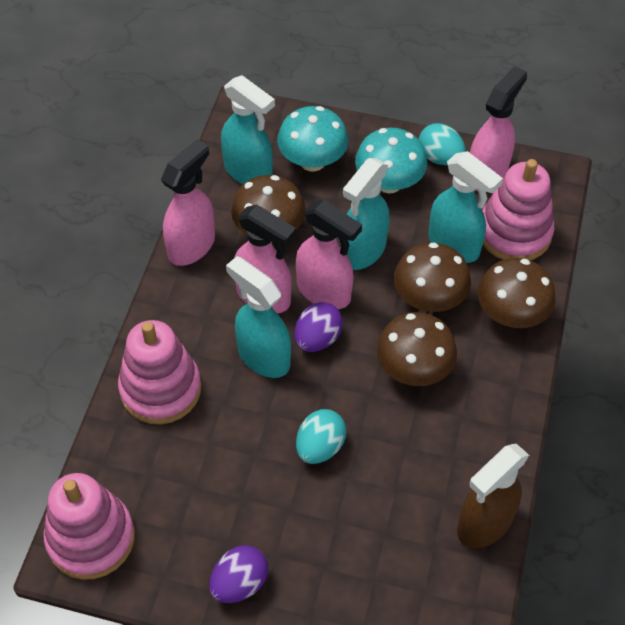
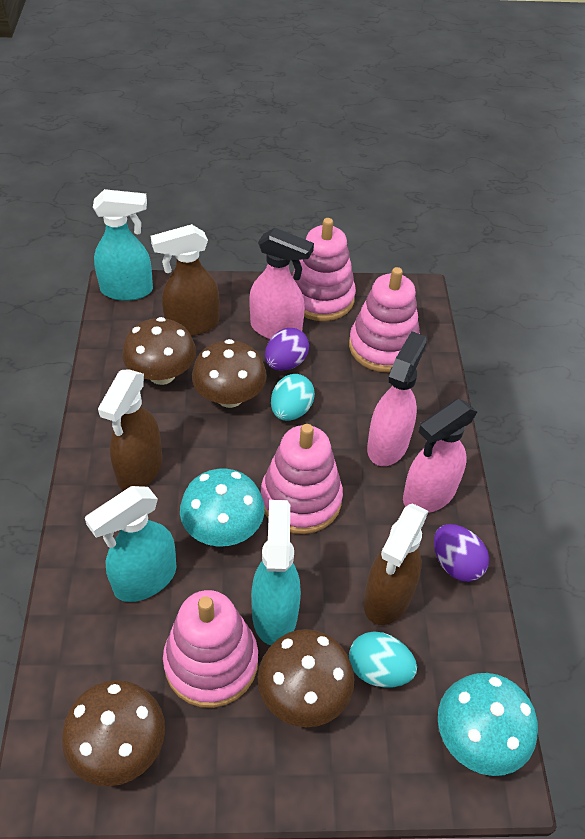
brown spray bottle: [457,444,529,548] = 1 -> [98,369,162,490] [151,224,219,336] [363,503,429,625] = 3
pink spray bottle: [161,139,215,266] [234,204,296,314] [296,200,362,309] [470,66,527,191] = 4 -> [249,228,314,339] [367,331,427,466] [403,399,477,513] = 3
pink stacking toy: [44,473,135,580] [118,320,202,424] [482,159,554,261] = 3 -> [163,590,258,708] [261,424,343,534] [292,218,356,321] [349,267,420,372] = 4
turquoise spray bottle: [221,75,275,184] [226,256,291,378] [341,158,389,270] [428,151,503,263] = 4 -> [85,486,177,602] [93,189,153,301] [251,500,301,645] = 3

